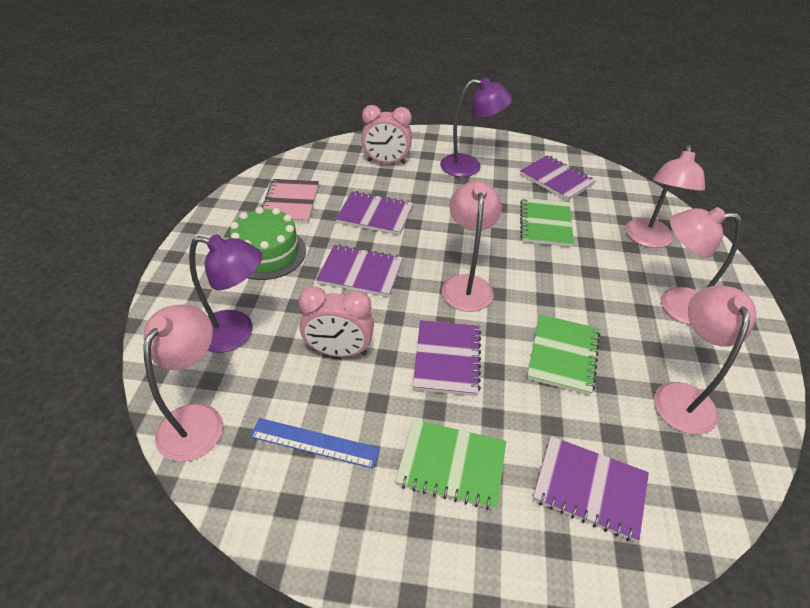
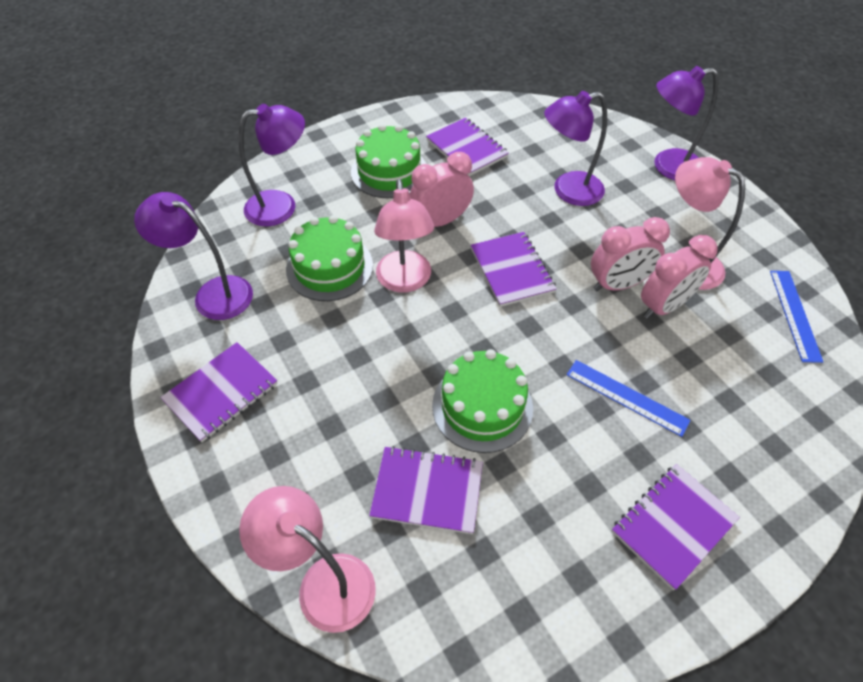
blue ruler: [250,418,380,469] = 1 -> [567,360,691,437] [770,271,823,363] = 2
green cake: [229,207,306,280] = 1 -> [286,215,373,301] [351,124,426,198] [432,349,533,453] = 3
green notebook: [395,419,507,510] [520,198,574,247] [527,314,600,395] = 3 -> none = 0
pink clock: [298,286,374,357] [361,105,412,164] = 2 -> [410,152,474,227] [591,217,670,291] [641,235,718,319] = 3
pink lamp: [143,305,223,462] [442,181,502,312] [626,145,705,248] [654,286,756,435] [661,207,742,325] = 5 -> [239,486,376,633] [374,179,434,293] [675,157,745,290] = 3
pink notebook: [262,179,319,224] = 1 -> none = 0
purple lamp: [189,234,262,353] [440,78,512,177] = 2 -> [134,192,253,320] [239,104,305,227] [544,91,607,206] [654,66,718,180] = 4

